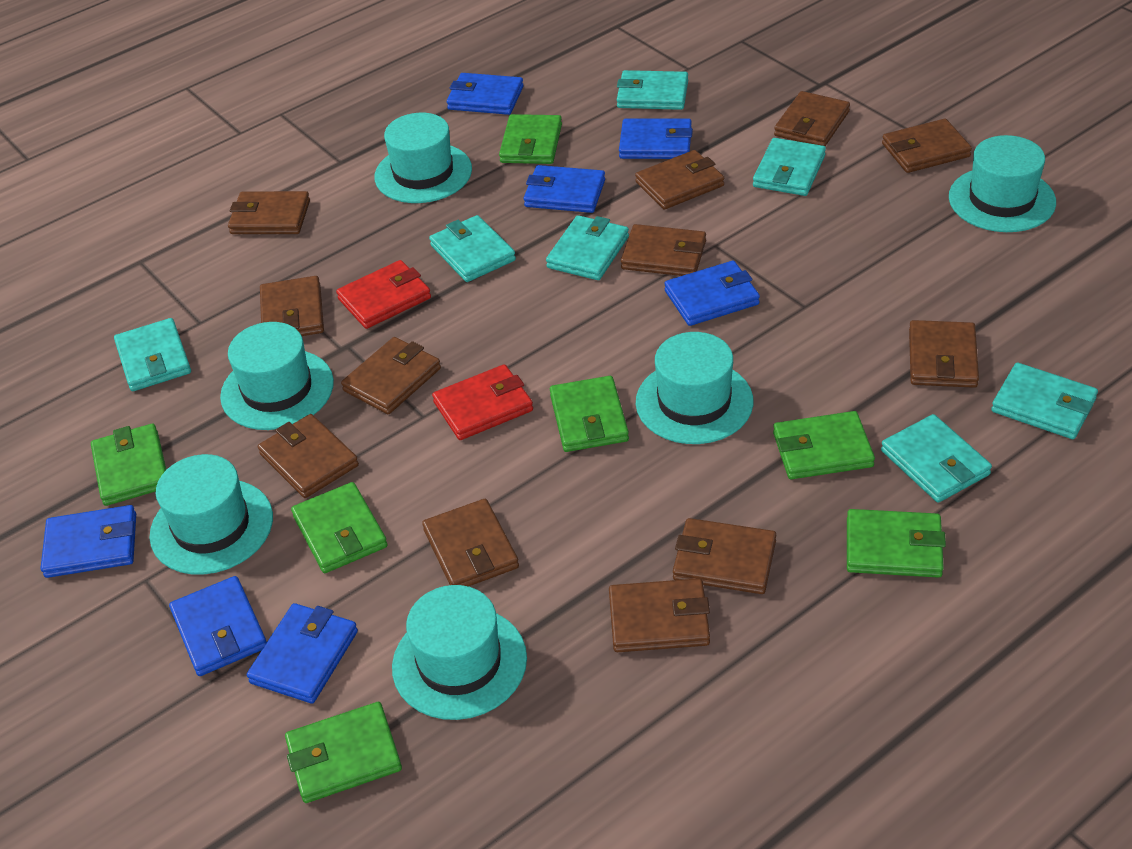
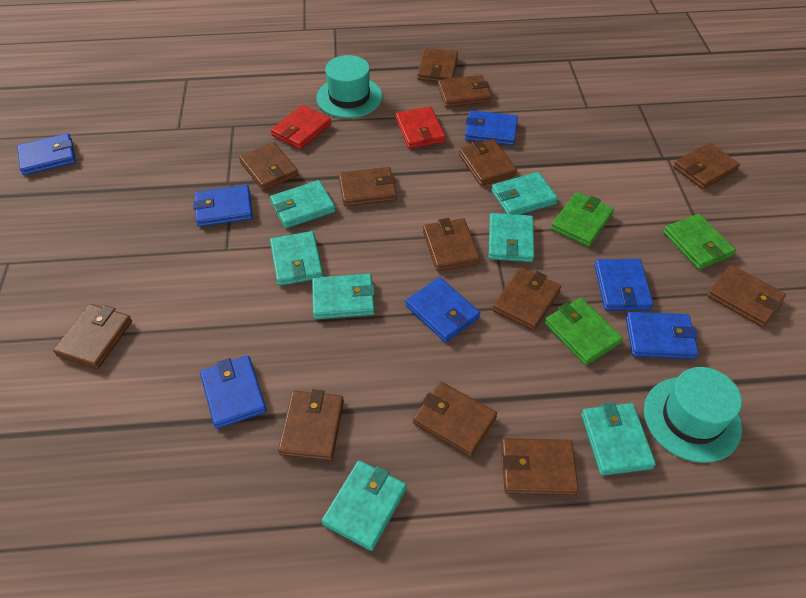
brown wallet: [228,191,310,234] [258,414,359,498] [260,276,324,336] [341,337,441,414] [422,499,519,586] [609,578,710,652] [621,224,706,276] [635,150,724,209] [673,518,776,594] [774,91,850,146] [882,119,972,173] [909,320,979,388] = 12 -> [53,304,132,369] [239,142,299,191] [278,389,344,461] [339,167,397,206] [413,381,497,457] [417,48,458,82] [423,218,480,271] [438,75,491,108] [459,139,517,186] [492,267,561,331] [501,438,579,495] [673,143,740,189] [707,265,786,327] = 13
green wallet: [91,423,166,506] [285,702,402,803] [291,482,388,573] [499,114,562,164] [550,376,629,452] [773,411,875,479] [847,509,946,578] = 7 -> [545,298,623,365] [551,192,614,247] [663,214,736,270] = 3
turquoise hat: [149,454,273,575] [220,322,334,430] [374,113,472,203] [392,585,527,720] [636,332,753,444] [949,135,1056,232] = 6 -> [316,55,382,118] [644,367,742,463] = 2

